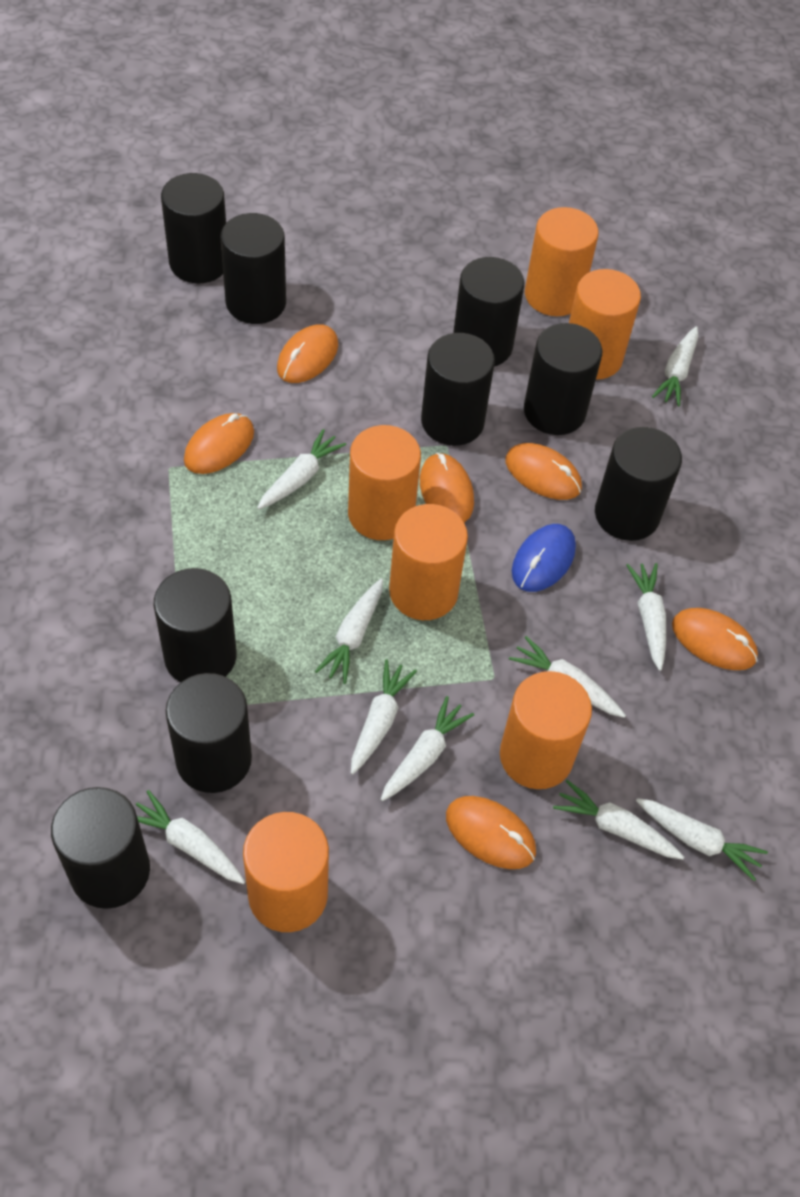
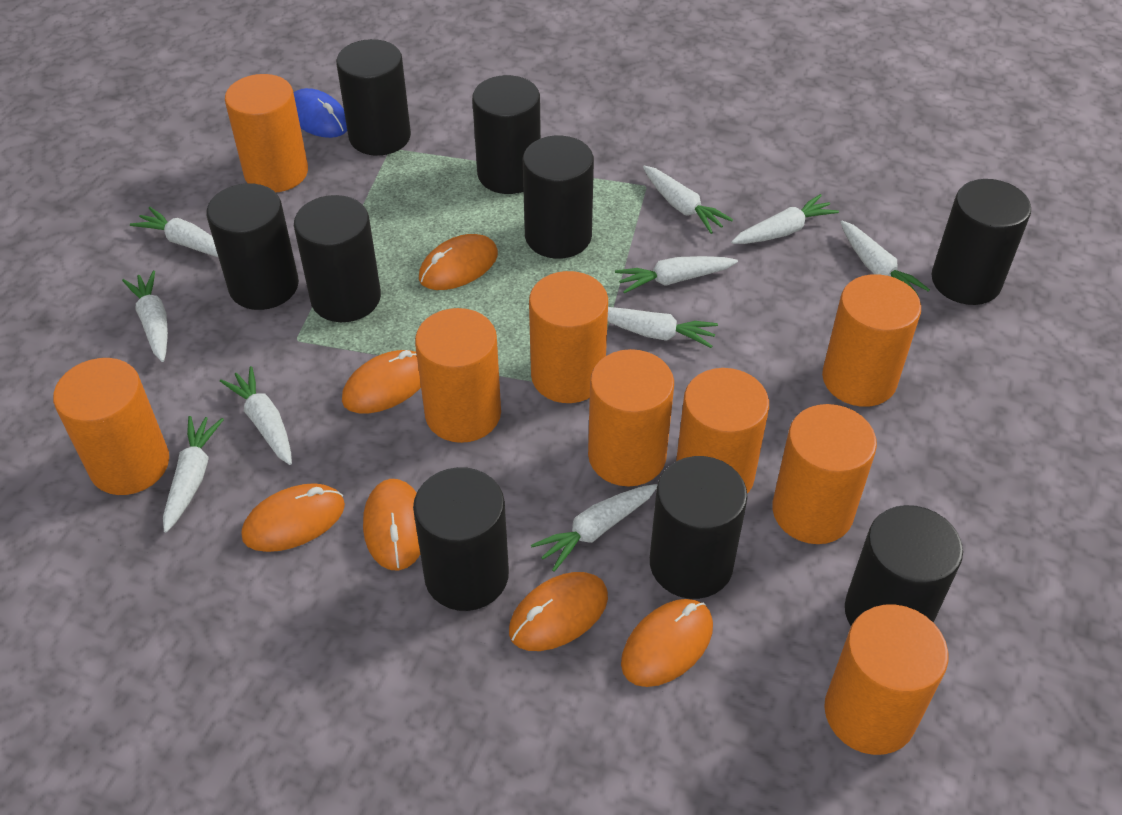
orange cylinder: [243,812,329,932] [348,425,421,540] [389,504,468,620] [500,671,592,789] [525,207,599,316] [569,269,641,380] = 6 -> [53,358,169,495] [225,74,308,192] [415,308,501,443] [529,271,608,403] [588,349,674,486] [676,368,769,494] [772,404,877,544] [822,274,921,407] [824,604,948,755] = 9

